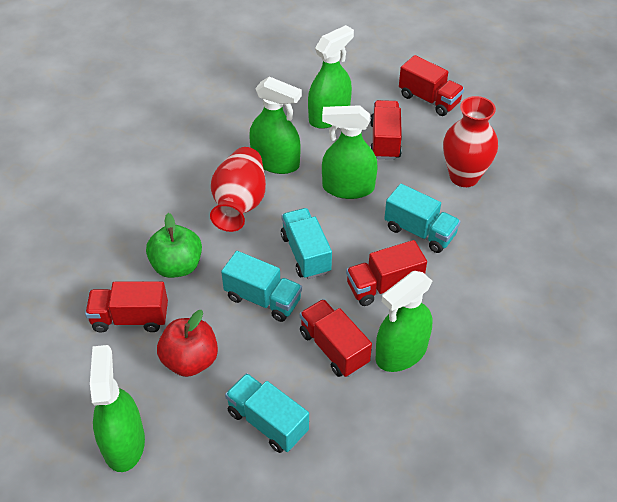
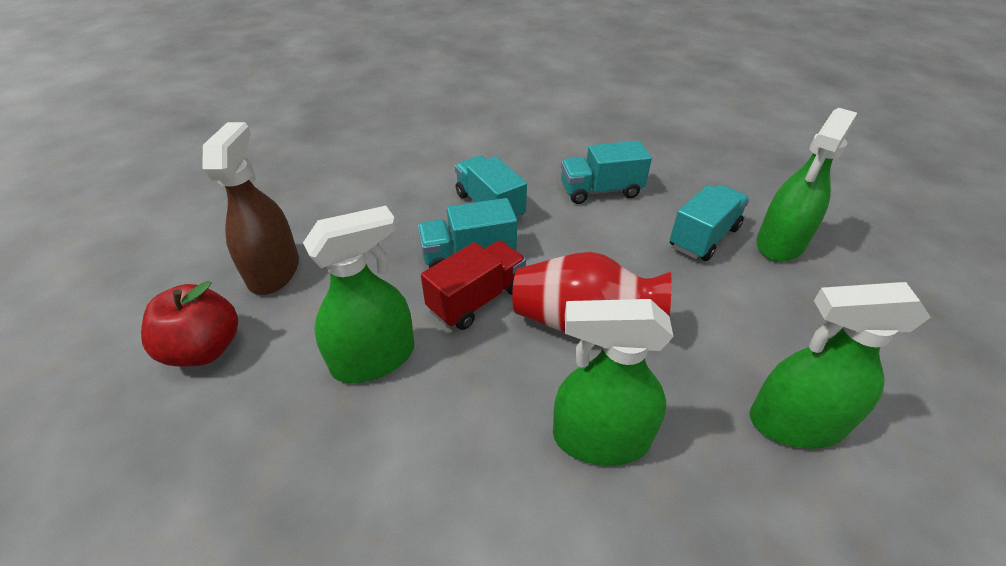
brown spray bottle: none = 0 -> [203,122,299,295] = 1
green apple: [146,213,202,278] = 1 -> none = 0
green spray bottle: [90,345,145,472] [249,77,302,174] [308,25,354,129] [322,105,378,199] [375,271,432,372] = 5 -> [303,206,414,383] [553,299,674,466] [750,282,931,449] [756,108,857,262] = 4
red truck: [85,281,168,333] [300,299,372,377] [346,240,427,306] [370,100,402,160] [399,55,464,116] = 5 -> [421,240,526,330] = 1
red vase: [210,147,266,232] [443,96,498,187] = 2 -> [512,252,671,332] = 1

